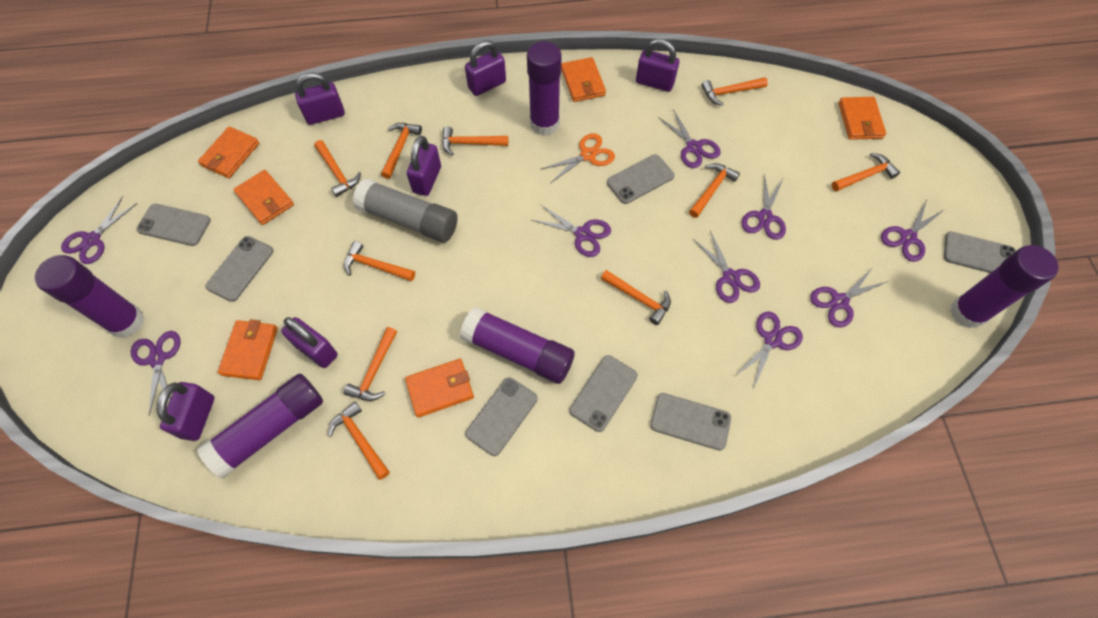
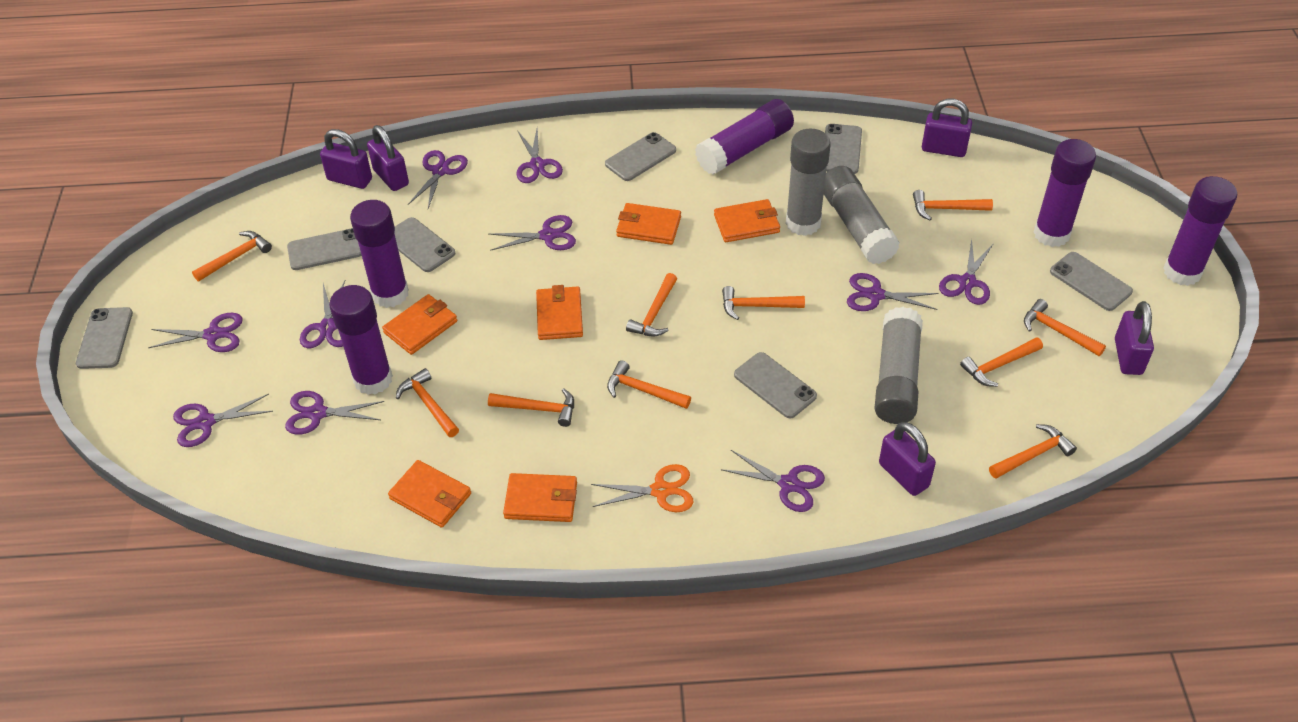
grey glue stick: [353,179,458,243] = 1 -> [786,128,831,236] [824,166,900,264] [874,307,923,424] = 3
purple padlock: [157,382,214,441] [281,317,338,368] [295,72,345,125] [407,136,441,196] [465,40,506,96] [636,39,679,92] = 6 -> [320,129,372,189] [367,125,409,191] [879,422,936,496] [922,99,972,157] [1115,301,1154,375] = 5
purple scissors: [61,196,137,264] [131,331,181,416] [532,205,611,257] [658,109,720,168] [693,231,760,303] [735,311,803,390] [741,173,786,240] [810,267,889,327] [881,200,944,262] = 9 -> [148,313,243,352] [173,394,273,447] [285,391,384,435] [300,280,346,348] [408,150,468,209] [490,215,576,251] [516,129,563,183] [721,450,825,512] [847,273,939,311] [939,239,994,305] = 10

